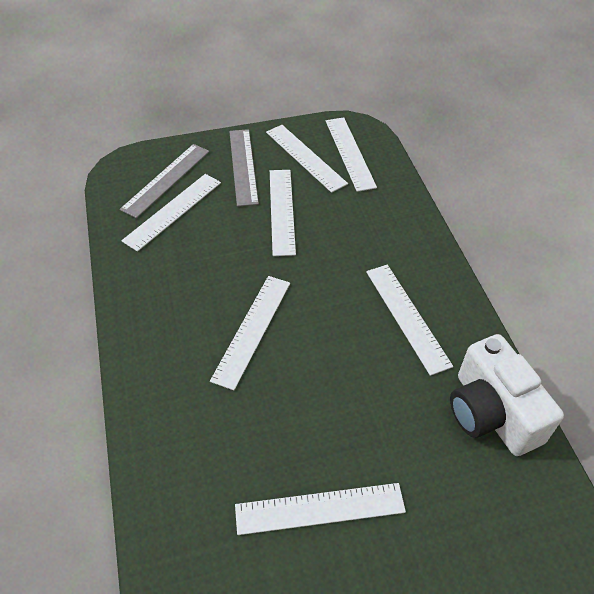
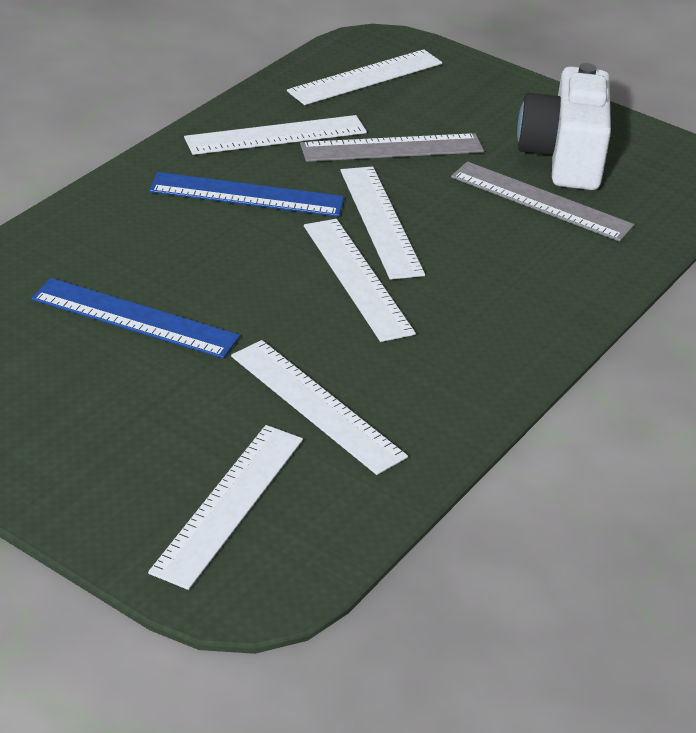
blue ruler: none = 0 -> [32,278,240,358] [149,172,344,217] = 2
white ruler: [121,174,221,252] [210,276,290,390] [235,483,406,535] [266,125,348,193] [270,170,296,256] [326,117,377,192] [366,265,453,376] = 7 -> [148,425,303,590] [184,115,367,155] [231,340,408,475] [287,49,442,105] [304,219,416,342] [340,166,425,280] = 6

